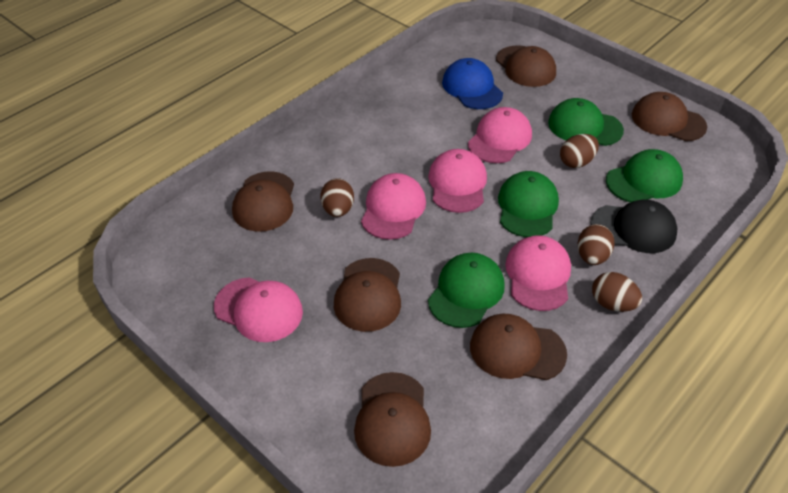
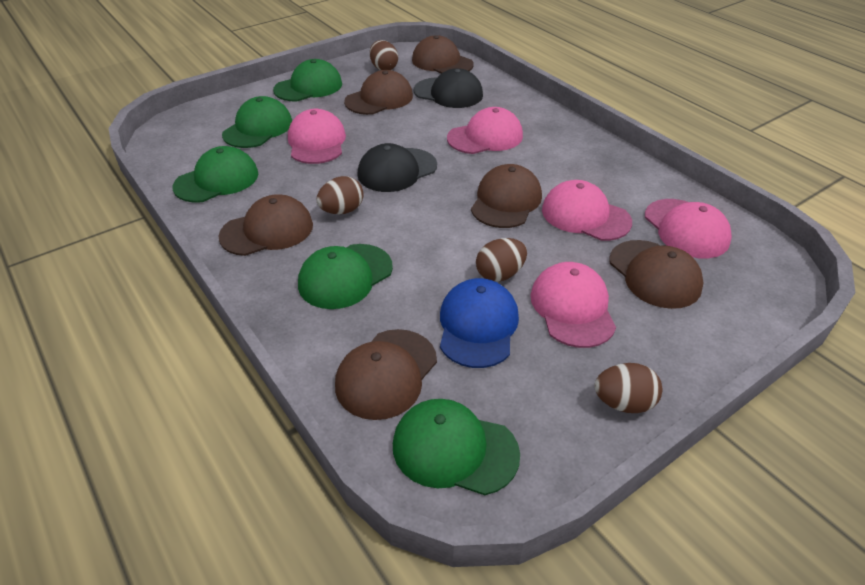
black cap: [591,199,677,253] = 1 -> [357,143,437,192] [414,68,483,108] = 2
green cap: [428,253,505,328] [498,171,559,237] [548,98,624,146] [606,149,683,203] = 4 -> [173,146,258,203] [222,96,292,148] [273,59,342,101] [298,244,393,309] [393,399,520,495] = 5

